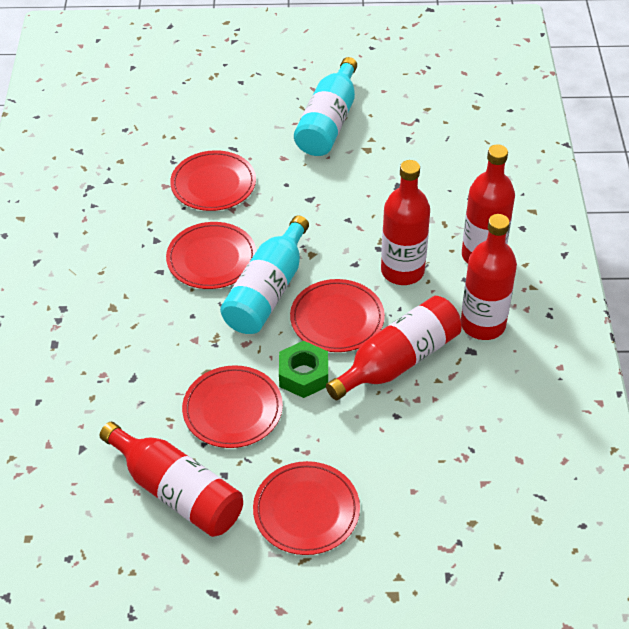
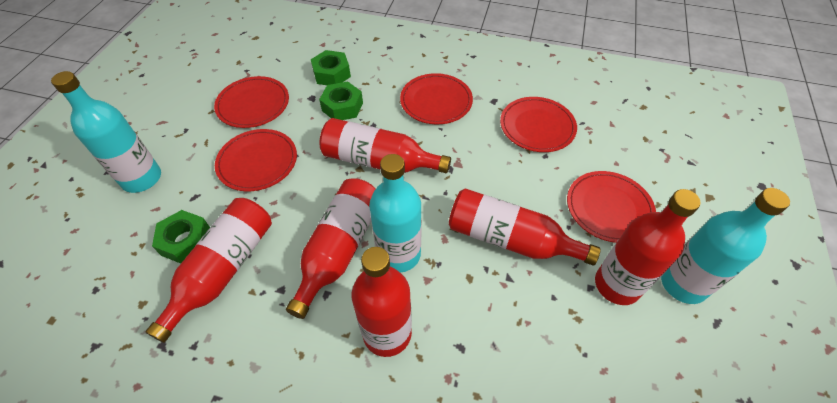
green nut: [279,341,328,398] = 1 -> [152,210,210,263] [311,50,351,85] [319,81,363,120] = 3
red bottle: [100,422,243,537] [326,296,462,400] [381,160,430,285] [461,214,517,340] [462,144,515,264] = 5 -> [146,198,272,343] [286,178,376,319] [319,118,451,173] [351,247,412,357] [449,188,601,265] [595,189,701,305] = 6
turquoise bottle: [220,215,309,334] [294,57,357,156] = 2 -> [51,71,161,193] [369,154,422,273] [661,188,790,304] = 3

